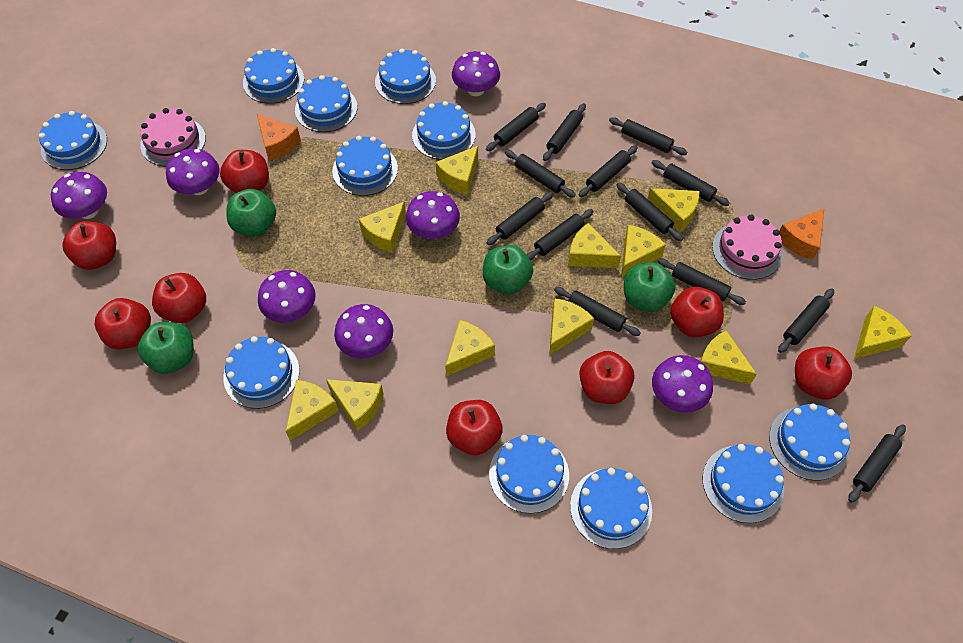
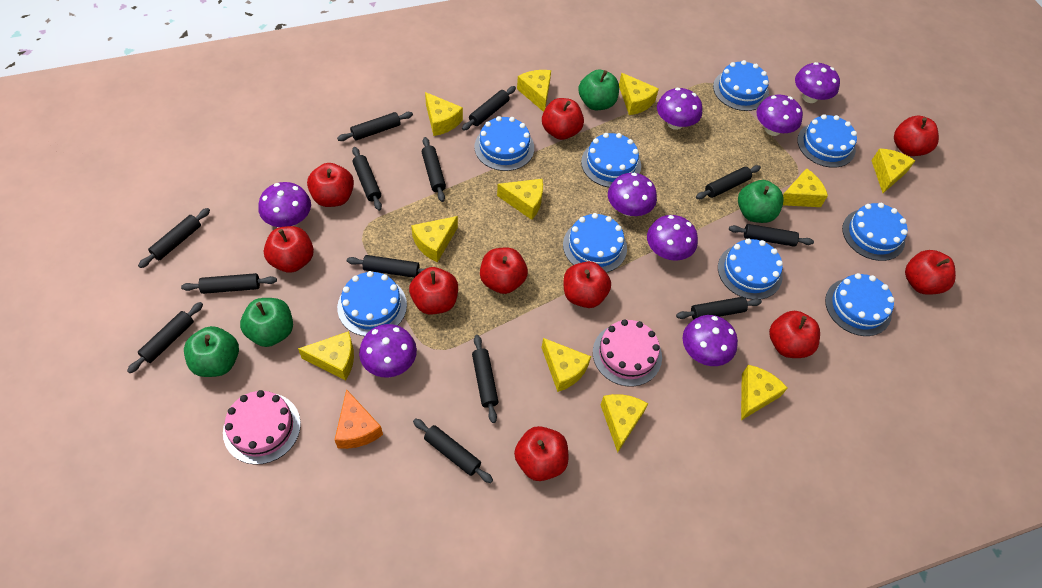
blue cake: [39,111,107,170] [223,336,300,409] [243,48,304,104] [295,75,357,132] [332,136,398,196] [375,49,436,104] [412,101,476,160] [489,435,569,514] [570,468,652,549] [703,444,784,523] [769,404,850,480] = 11 -> [337,271,407,336] [474,116,534,171] [563,213,627,273] [581,133,641,187] [713,60,769,111] [718,238,783,300] [797,114,857,168] [825,273,894,336] [842,203,908,261] = 9
orange cheese: [257,114,301,161] [780,209,824,260] = 2 -> [335,389,383,449] = 1
purple mushroom: [51,172,107,219] [166,148,220,195] [258,270,316,322] [334,304,393,358] [406,191,460,239] [452,51,500,96] [652,355,713,413] = 7 -> [258,182,311,227] [359,324,417,378] [608,173,657,216] [647,215,698,261] [657,88,702,130] [683,315,738,366] [757,94,803,136] [795,62,840,103] = 8
red apple: [62,221,116,270] [95,298,151,350] [152,273,206,323] [220,150,269,193] [446,400,503,455] [579,351,635,404] [670,287,724,337] [795,347,852,400] = 8 -> [264,226,314,273] [307,163,354,207] [409,267,458,314] [480,247,528,294] [514,426,569,481] [542,98,584,140] [564,261,611,308] [769,311,820,358] [894,115,939,156] [905,250,956,295] = 10

